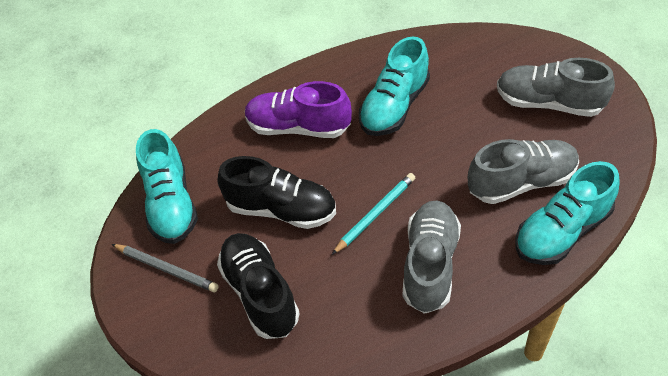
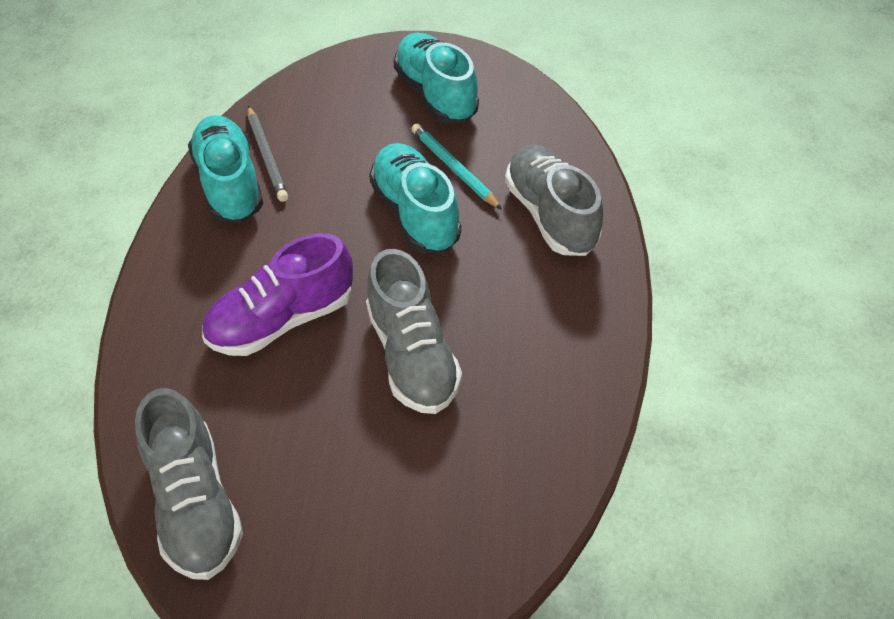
black shoe: [217,233,300,339] [218,156,336,229] = 2 -> none = 0

